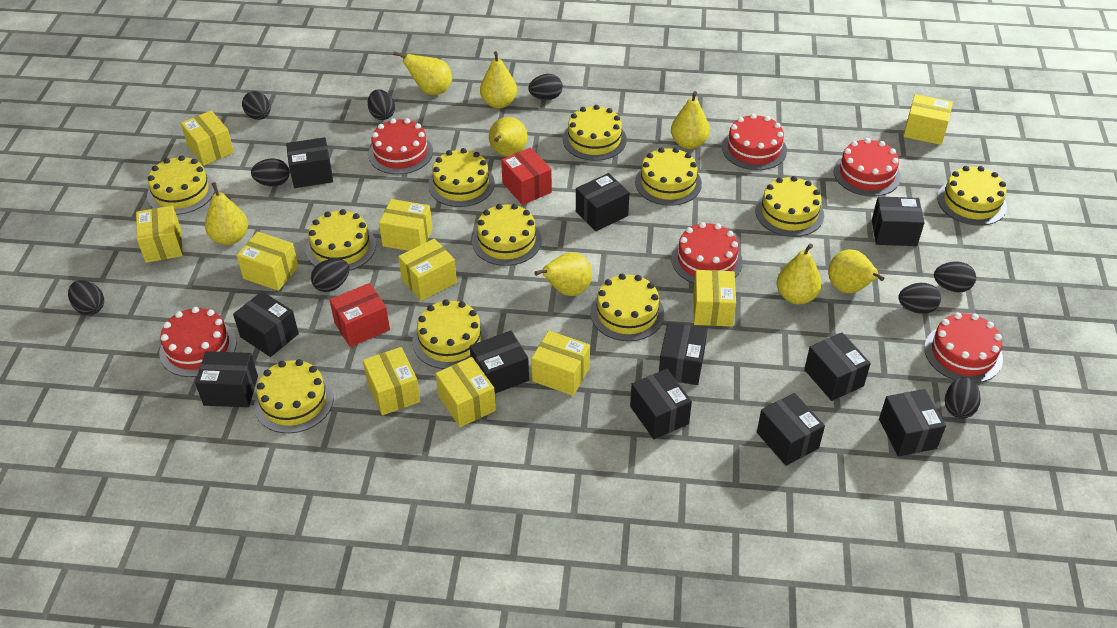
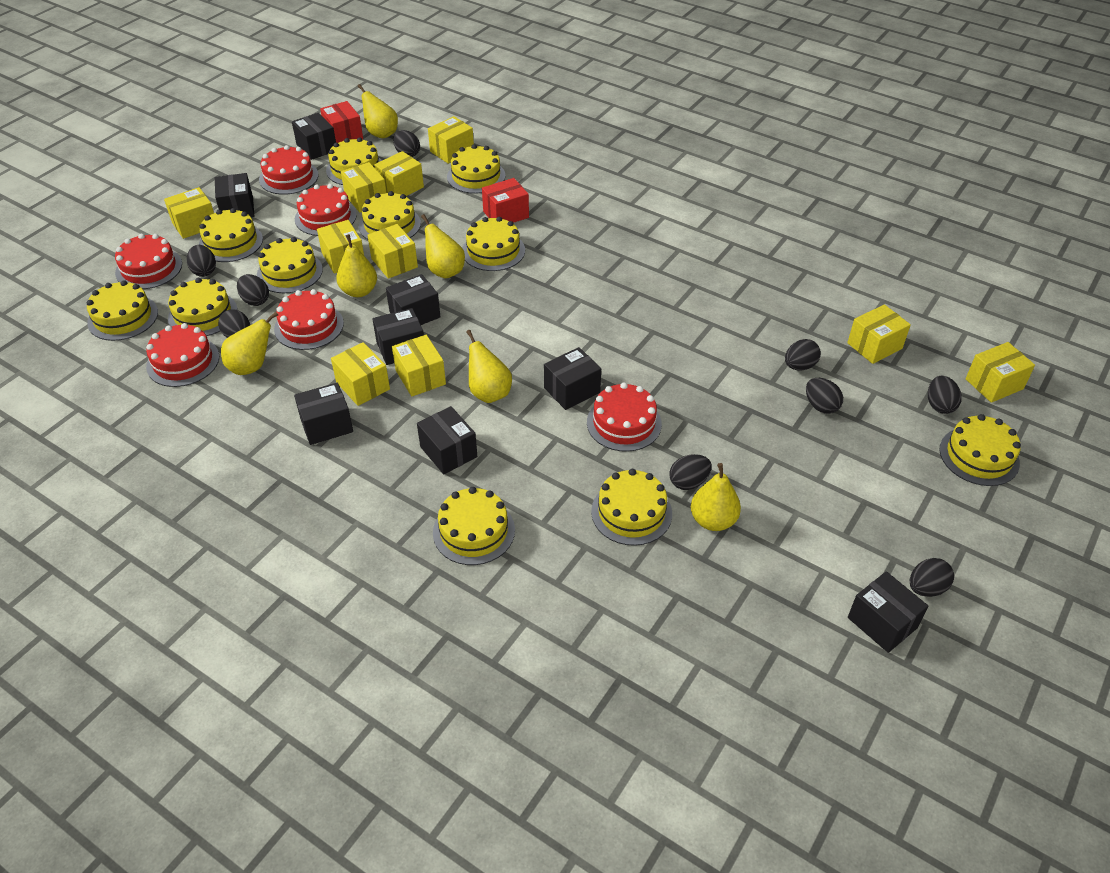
black box: [195,351,258,407] [233,291,299,357] [286,137,333,188] [470,331,529,394] [576,173,629,231] [630,369,692,439] [659,322,707,385] [757,393,825,466] [804,332,871,401] [872,196,925,246] [879,389,946,456] = 11 -> [215,173,254,217] [292,113,336,160] [294,382,353,445] [372,308,424,365] [386,274,441,325] [417,406,477,474] [544,347,601,410] [848,571,928,653] = 8
yellow pear: [205,182,248,245] [393,51,452,95] [480,51,517,109] [489,117,528,156] [534,252,592,296] [671,91,710,149] [777,243,822,305] [828,249,884,293] = 8 -> [221,312,278,375] [336,234,377,297] [358,84,398,138] [421,214,465,278] [466,330,512,403] [691,463,741,531] = 6

